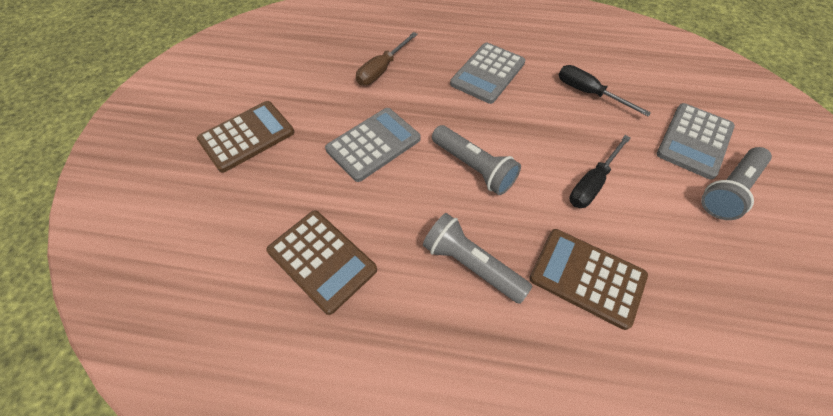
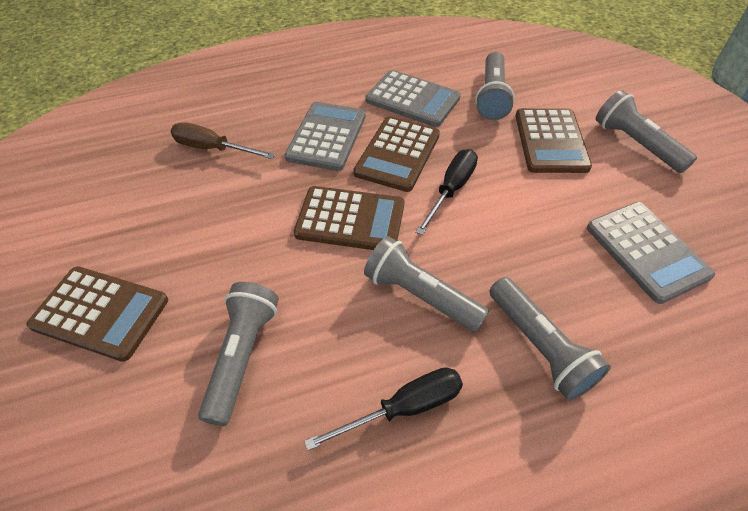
brown calculator: [197,101,294,173] [267,210,377,315] [529,229,648,330] = 3 -> [26,266,168,362] [294,186,404,250] [353,116,440,192] [515,108,592,173] = 4
grey flashlight: [423,213,532,304] [432,125,521,195] [701,147,772,220] = 3 -> [198,282,279,426] [364,236,489,332] [475,52,515,120] [490,277,611,401] [596,90,697,173] = 5

